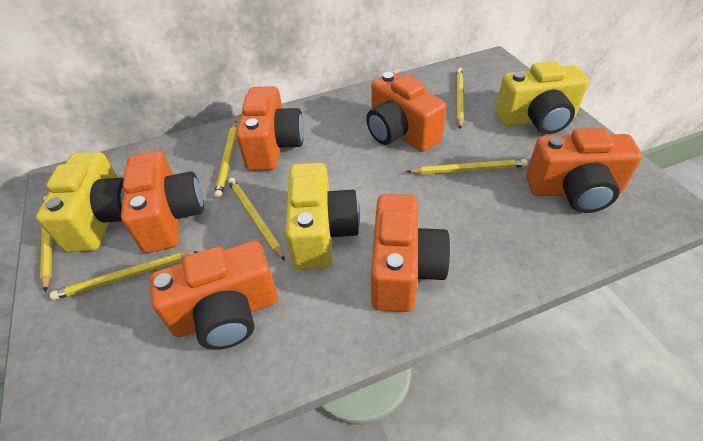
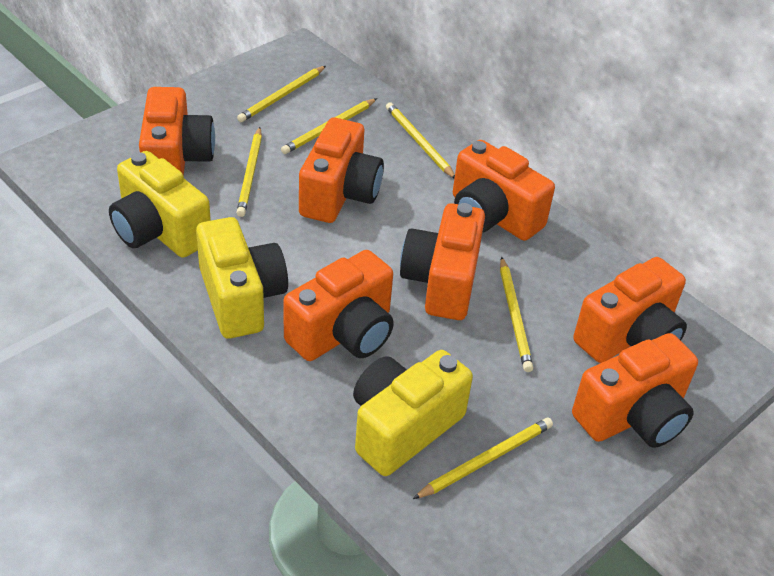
orange camera: [121,151,204,253] [149,241,278,350] [236,86,304,171] [366,72,446,152] [371,194,451,312] [526,128,642,213] = 6 -> [139,87,215,176] [283,250,394,361] [299,118,384,223] [400,203,485,320] [453,140,555,241] [572,333,698,448] [573,257,687,363] = 7

